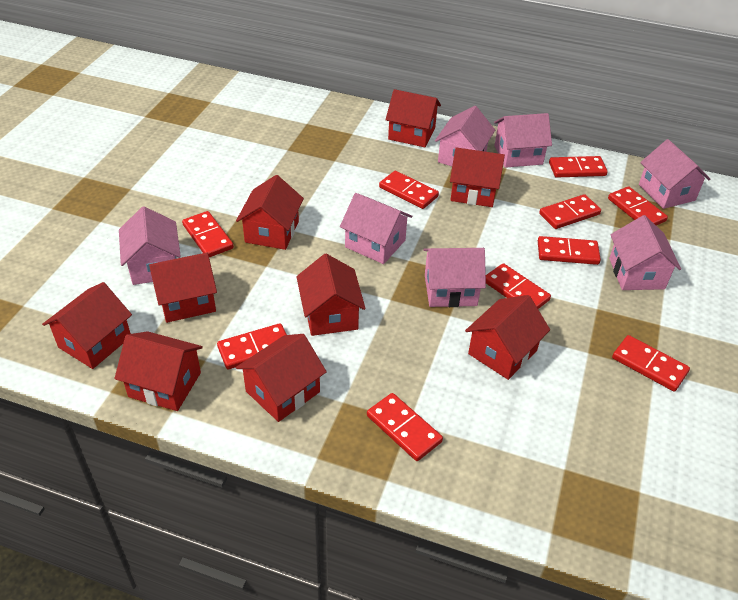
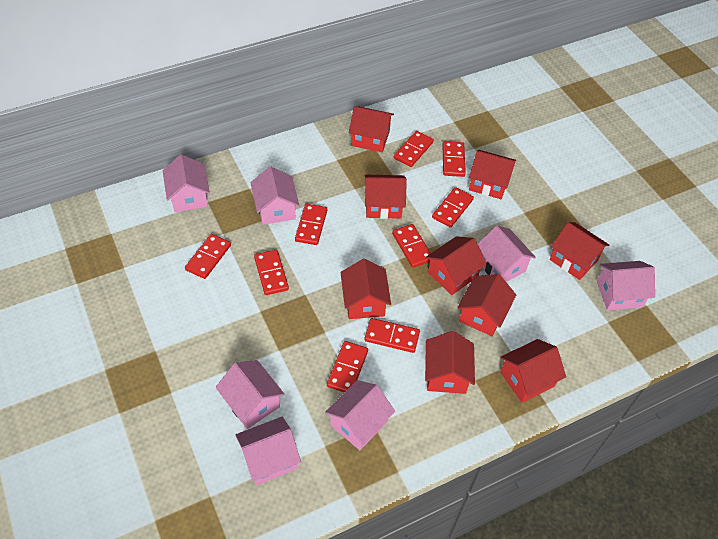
red domino: [182,211,234,257] [217,323,287,370] [367,393,443,461] [379,171,439,209] [486,263,551,309] [538,236,601,265] [539,194,601,229] [549,156,608,178] [608,186,668,225] [612,335,690,392] = 10 -> [185,234,231,279] [254,250,289,295] [295,204,327,245] [327,341,368,393] [365,318,420,353] [392,224,431,268] [394,131,434,167] [432,187,474,228] [442,141,466,177] = 9

